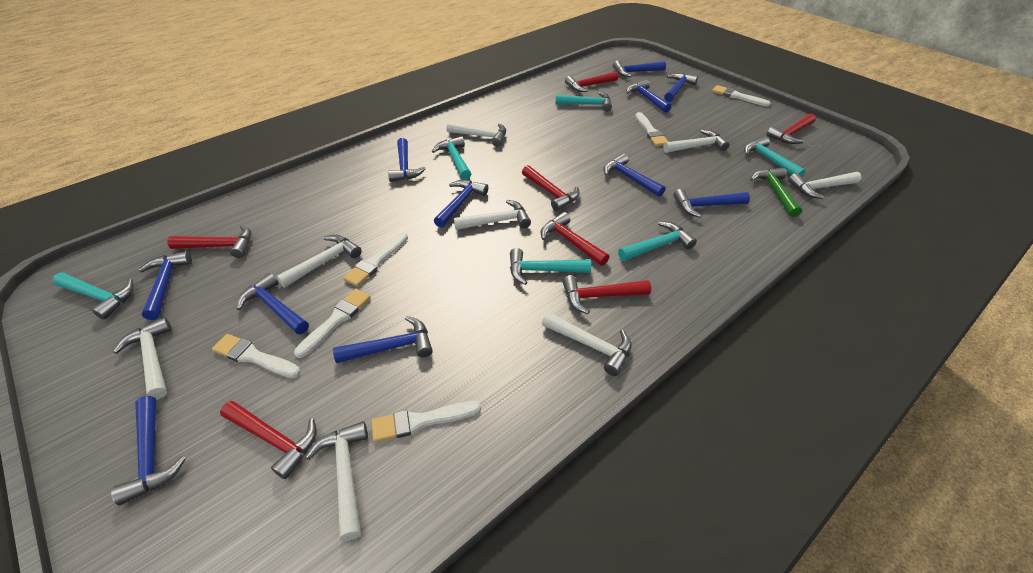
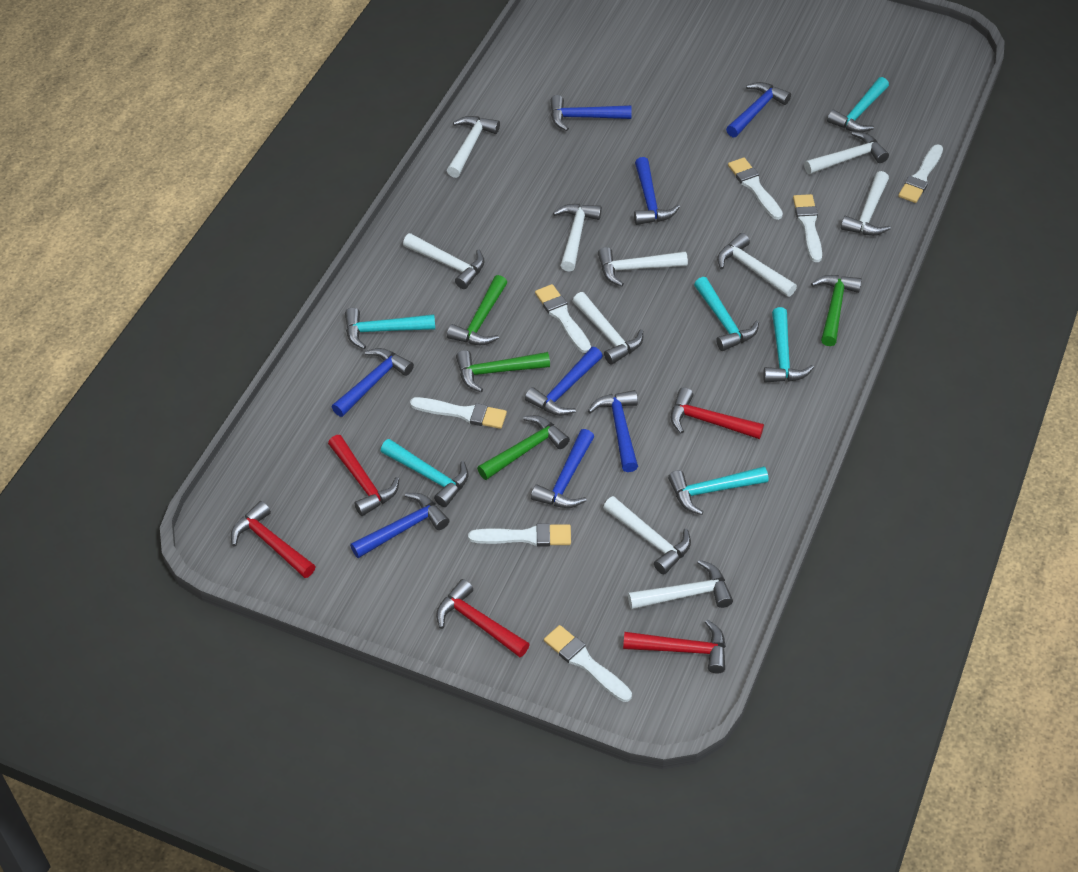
blue hammer: [111,396,186,505] [138,251,192,320] [237,273,309,335] [333,316,433,363] [388,138,426,182] [434,180,488,228] [603,154,666,197] [613,61,666,77] [626,80,671,113] [664,73,698,102] [673,189,750,218] = 11 -> [332,348,414,417] [350,493,449,558] [525,347,603,416] [531,429,594,508] [550,95,632,131] [588,390,638,472] [634,157,680,225] [726,82,791,138] = 8
green hammer: [750,168,802,217] = 1 -> [447,275,507,345] [456,350,550,392] [477,415,570,480] [811,275,862,346] = 4
red hammer: [167,225,251,258] [220,401,317,479] [522,165,580,211] [541,212,609,266] [562,275,651,314] [565,72,618,92] [767,114,816,144] = 7 -> [231,501,315,578] [328,435,399,516] [436,579,530,657] [623,619,726,674] [671,387,764,439] = 5
white brush: [212,334,301,378] [294,289,371,358] [343,232,408,287] [371,401,481,442] [635,112,668,146] [712,85,771,106] = 6 -> [410,397,507,429] [468,523,571,546] [535,284,591,353] [544,625,632,702] [728,157,783,220] [793,194,822,262] [898,144,943,203] = 7
white hammer: [113,317,172,399] [276,235,362,288] [306,421,368,541] [446,122,506,147] [454,200,531,230] [542,312,632,376] [663,130,729,153] [788,172,862,199] = 8 -> [403,233,485,289] [447,116,500,178] [553,204,602,272] [573,292,643,365] [598,247,688,287] [603,496,691,574] [628,560,733,610] [717,233,797,297] [804,131,889,174] [841,171,891,236] = 10

